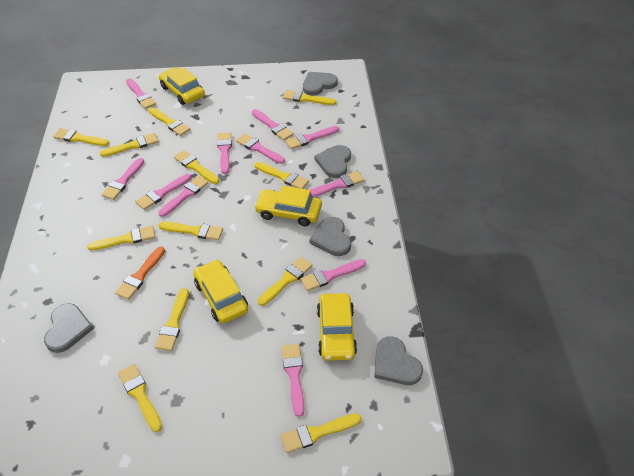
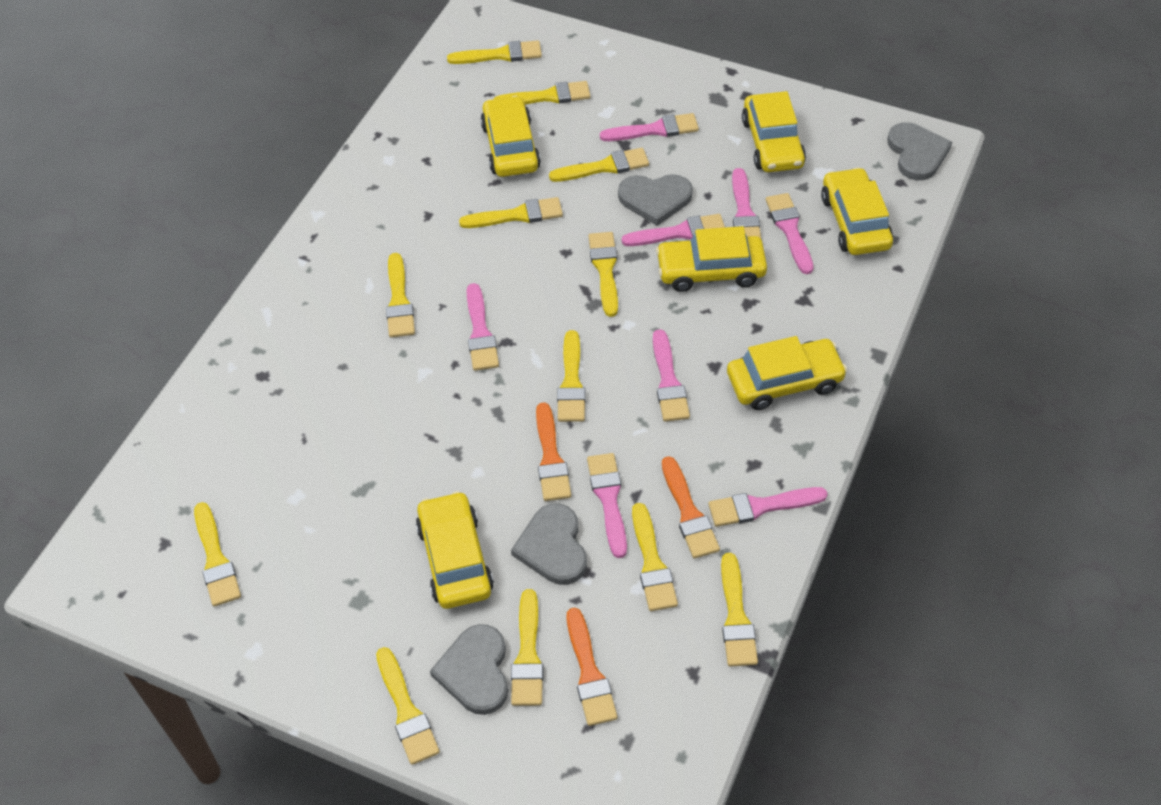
grey heart: [44,303,94,353] [303,72,338,95] [309,217,351,256] [315,145,351,178] [374,336,423,385] = 5 -> [430,624,508,715] [511,504,587,585] [618,174,693,226] [887,122,952,180] = 4
orange brush: [115,246,165,300] = 1 -> [536,402,571,501] [567,608,618,726] [662,456,720,558] = 3
pink brush: [101,158,144,200] [126,78,156,109] [135,174,191,210] [159,176,209,217] [217,132,232,174] [236,133,285,164] [252,109,294,140] [282,344,304,417] [285,126,339,149] [300,259,366,291] [310,171,364,197] = 11 -> [467,283,499,371] [587,453,627,558] [600,113,699,141] [622,214,725,246] [653,329,690,422] [708,487,828,527] [732,168,762,240] [766,193,813,274] = 8
yellow car: [159,67,205,105] [193,259,248,323] [254,186,322,226] [317,293,357,361] = 4 -> [416,491,494,609] [480,96,541,177] [656,226,767,292] [727,336,847,410] [742,91,806,172] [821,167,893,255] = 6

